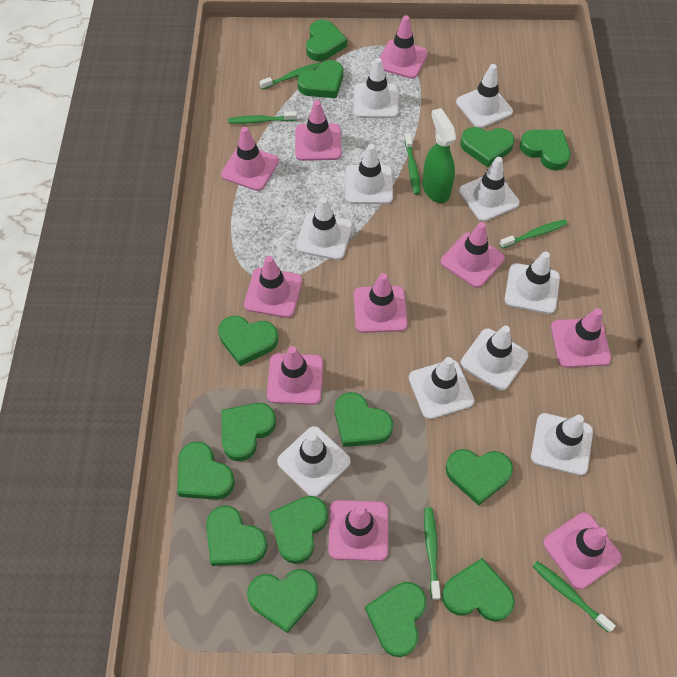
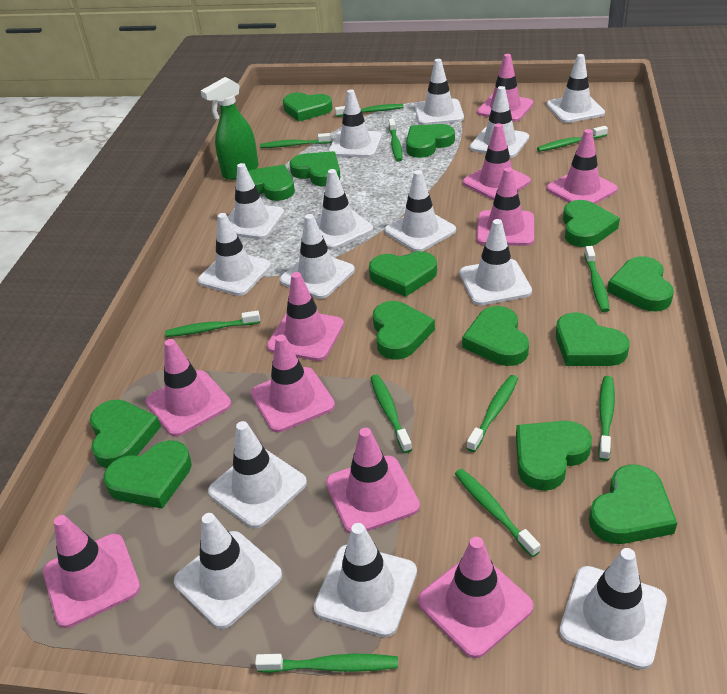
green toothbrush: [228,111,297,124] [259,63,320,90] [405,134,420,195] [424,507,440,600] [499,219,568,248] [532,561,616,633] = 6 -> [165,311,260,337] [255,654,398,673] [260,133,332,148] [335,104,404,117] [371,374,412,453] [389,119,403,162] [455,469,540,557] [467,375,518,452] [537,126,608,152] [584,246,610,312] [598,376,615,461] = 11
white traffic cone: [277,426,351,497] [296,197,352,260] [346,144,393,204] [354,58,398,118] [409,357,474,419] [456,64,513,128] [459,157,520,221] [461,326,528,391] [505,252,560,314] [531,413,593,476] = 10 -> [174,513,282,629] [198,213,271,296] [208,421,307,528] [228,163,284,239] [280,214,355,299] [314,523,417,637] [315,169,373,250] [328,89,382,158] [384,170,456,252] [415,59,464,125] [460,219,532,305] [470,86,529,158] [547,54,605,123] [559,548,667,669] = 14

